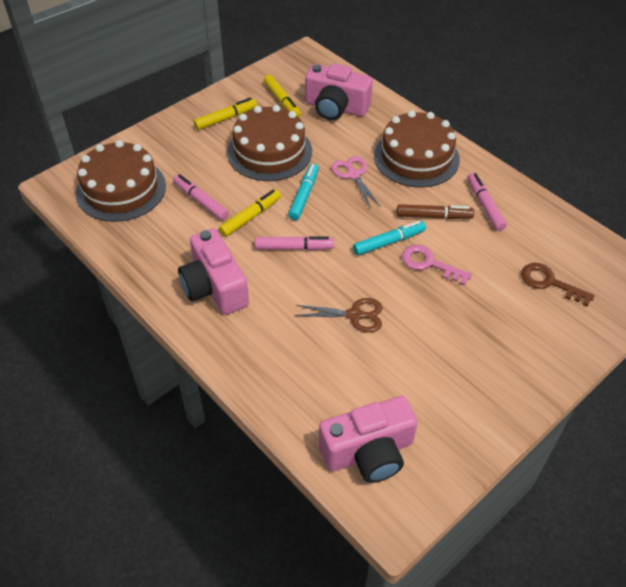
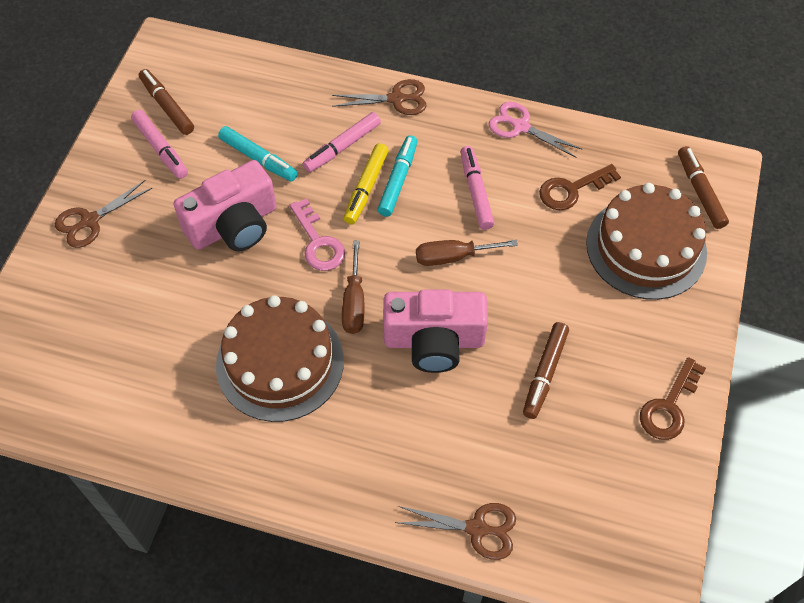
brown cake: [76,140,166,222] [227,105,312,181] [374,110,460,188] = 3 -> [216,295,344,422] [586,183,707,300] = 2
brown key: [521,263,595,307] = 1 -> [539,164,621,210] [640,357,706,440] = 2
brown marker: [397,204,474,219] = 1 -> [139,69,194,135] [523,322,569,419] [678,146,729,229] = 3
brown scissors: [295,298,382,333] = 1 -> [55,180,152,248] [332,79,427,115] [395,503,516,560] = 3
brown screwdriver: none = 0 -> [342,241,364,334] [416,240,518,266] = 2
pink camera: [178,228,249,315] [305,63,373,120] [319,396,418,483] = 3 -> [173,160,277,251] [383,290,488,373] = 2
yellow marker: [194,98,257,130] [219,189,281,237] [264,74,301,117] = 3 -> [343,143,389,225] = 1

